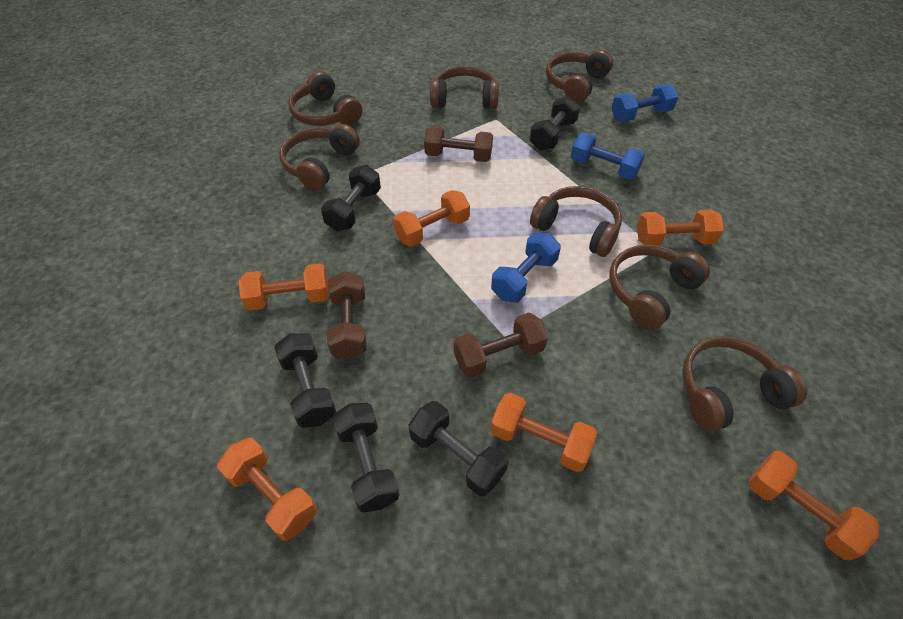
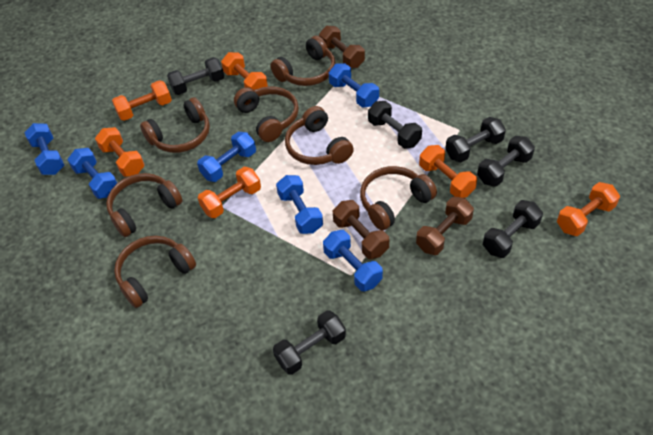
black dumbbell: [274,333,336,428] [321,165,381,231] [332,403,400,513] [409,401,508,496] [530,96,580,150] = 5 -> [167,57,224,95] [273,310,346,375] [368,101,422,149] [445,117,506,162] [477,136,535,187] [483,200,543,258] = 6
blue dumbbell: [491,232,561,303] [571,132,645,180] [611,84,678,122] = 3 -> [24,123,64,175] [67,148,117,199] [197,132,256,182] [276,175,323,234] [323,230,383,291] [329,63,379,108] = 6

